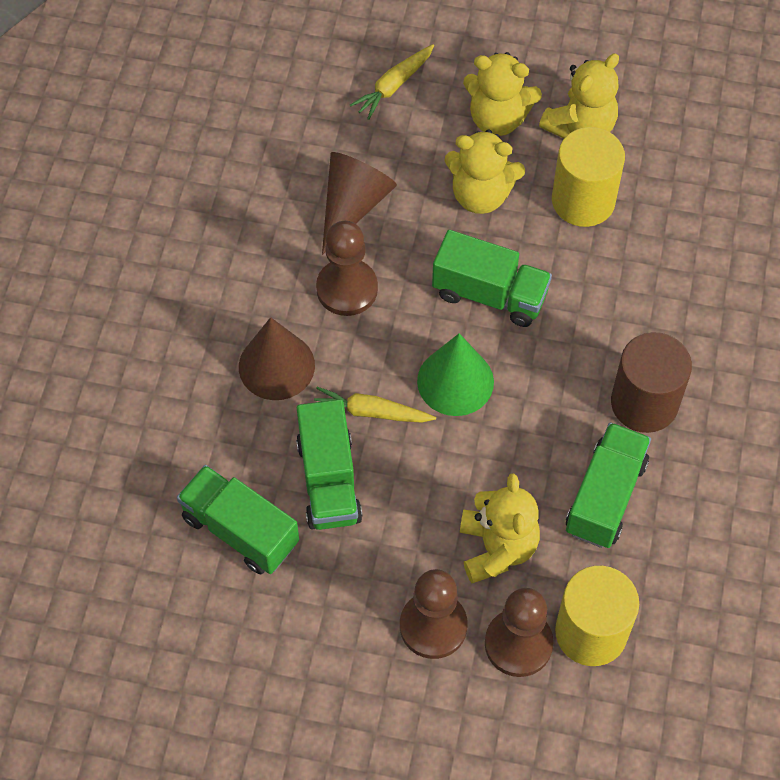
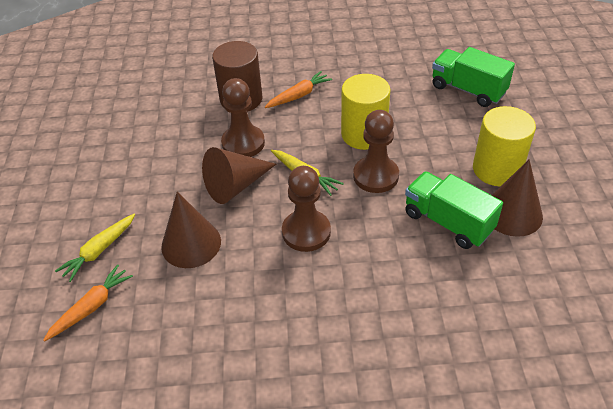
brown cone: [239,317,315,400] [322,152,397,255] = 2 -> [161,192,221,268] [202,147,276,204] [492,159,543,237] = 3
green cone: [417,333,494,416] = 1 -> none = 0
green truck: [177,465,299,574] [296,399,362,530] [432,230,552,327] [566,422,651,548] = 4 -> [405,171,503,249] [432,47,515,107] = 2
orange carrot: none = 0 -> [43,265,133,341] [265,71,332,108] = 2
yellow teddy bear: [444,129,525,214] [460,473,540,583] [463,52,542,136] [539,53,619,139] = 4 -> none = 0

